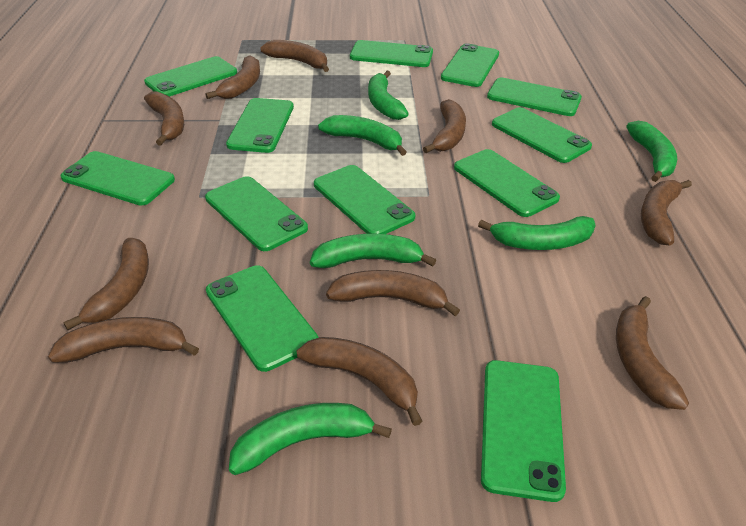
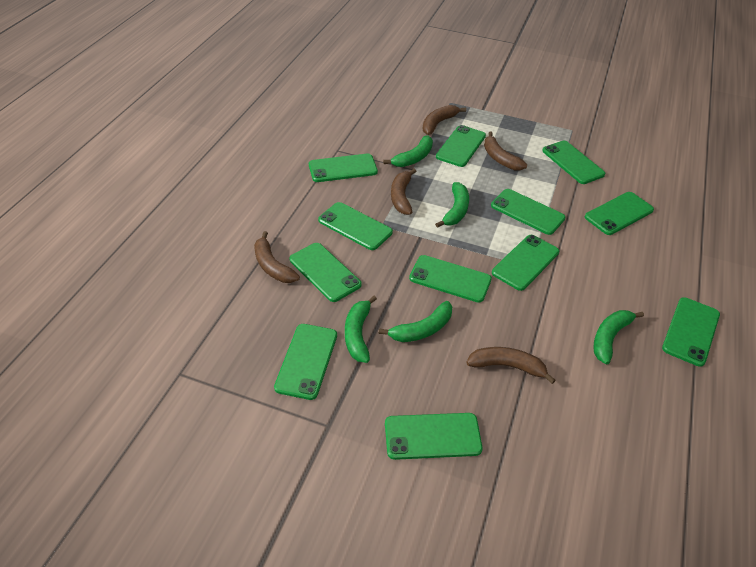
brown banana: [48,317,199,363] [63,238,149,330] [144,91,184,146] [205,55,260,99] [260,40,329,72] [296,337,422,426] [326,270,460,316] [423,99,466,153] [616,296,689,410] [641,180,692,245] = 10 -> [254,231,300,283] [391,169,417,215] [422,105,466,135] [466,347,556,384] [484,132,527,170] = 5
green banana: [229,403,392,475] [310,234,436,268] [318,115,407,156] [368,71,409,120] [478,216,596,250] [626,121,677,182] = 6 -> [345,296,377,363] [379,301,452,342] [383,135,433,167] [435,182,469,228] [593,310,644,365] = 5

